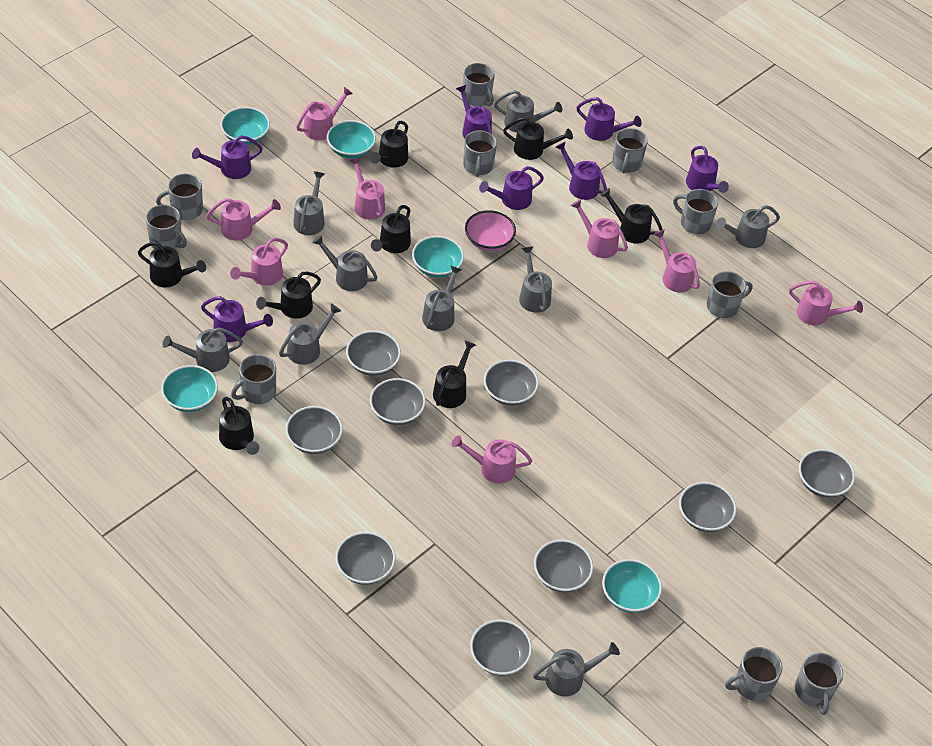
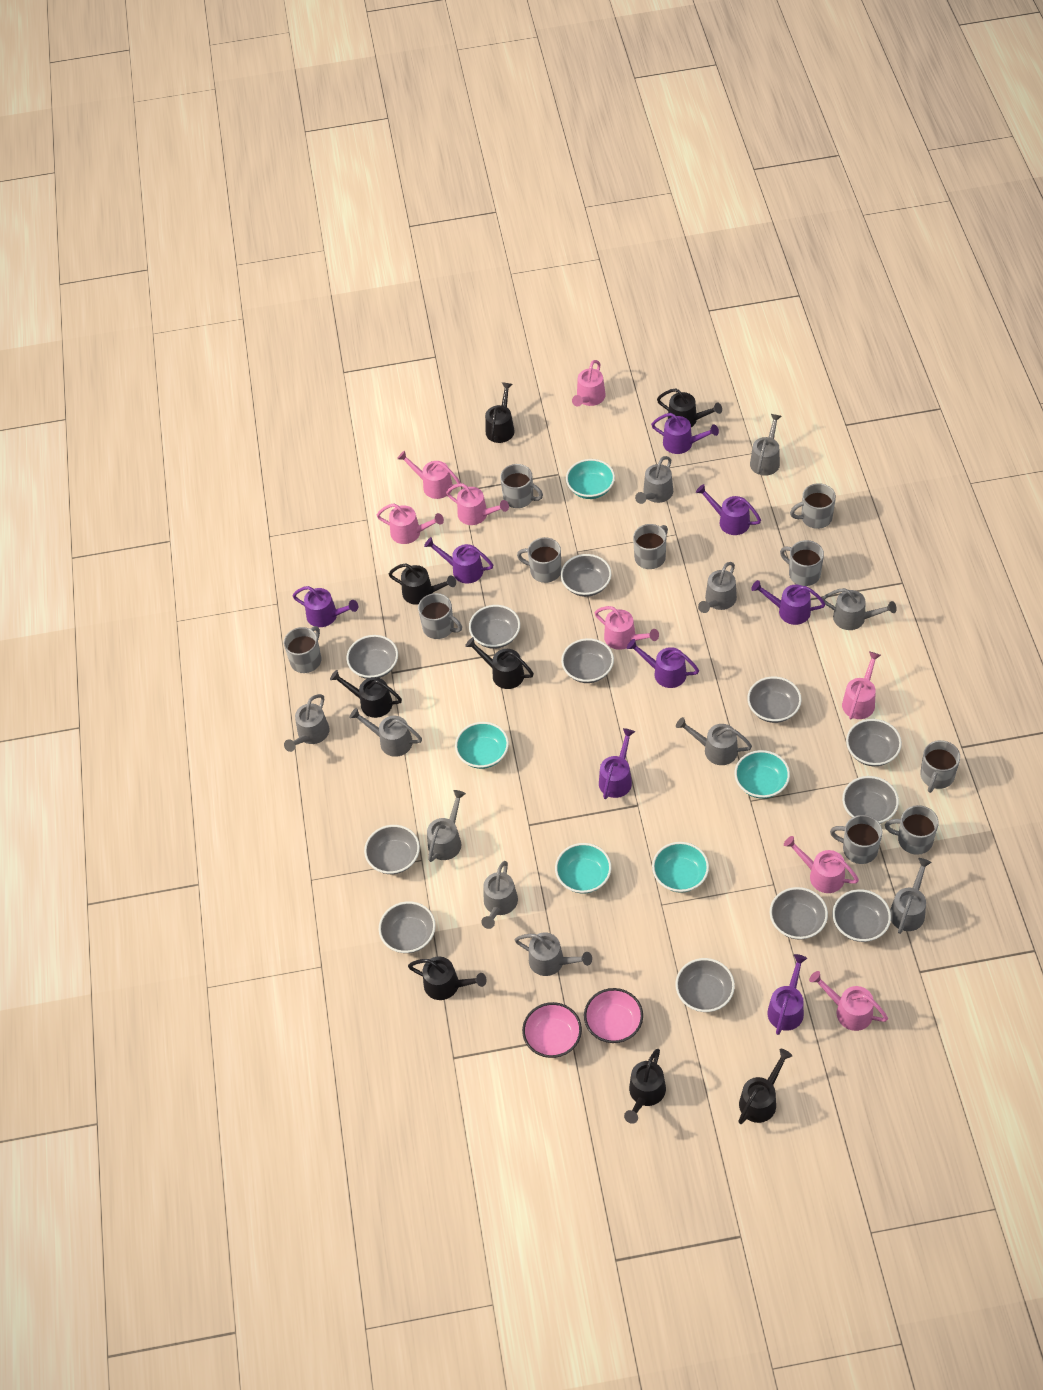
grey bowl: [286,406,343,454] [335,532,396,585] [346,330,401,376] [370,378,426,425] [470,620,532,676] [484,360,539,406] [534,540,593,592] [679,482,736,532] [799,449,855,498] = 9 -> [346,635,398,679] [364,825,420,874] [379,901,436,953] [469,605,520,649] [561,554,611,597] [561,638,614,683] [675,958,735,1012] [747,677,801,723] [770,887,828,940] [832,889,891,942] [842,776,899,824] [846,719,902,766] = 12
grey watering can: [163,328,243,372] [279,304,341,365] [293,171,325,235] [312,235,378,291] [422,265,462,331] [494,90,562,132] [519,246,552,313] [533,642,620,697] [716,205,780,248] = 9 -> [284,694,330,752] [349,708,422,757] [427,790,466,862] [481,861,518,929] [515,932,592,976] [635,456,673,504] [676,717,752,765] [698,562,737,613] [750,414,782,476] [822,588,897,630] [890,858,932,934] = 11
pink bowl: [465,210,516,251] = 1 -> [522,1002,582,1058] [584,988,643,1043] = 2
purple watering can: [192,135,263,179] [201,296,273,342] [456,85,492,139] [479,166,544,210] [556,142,607,200] [576,97,642,141] [686,146,729,193] = 7 -> [293,586,358,627] [424,537,493,584] [599,728,635,799] [627,639,699,688] [651,413,719,454] [696,484,761,535] [751,580,825,625] [767,954,807,1035] = 8

